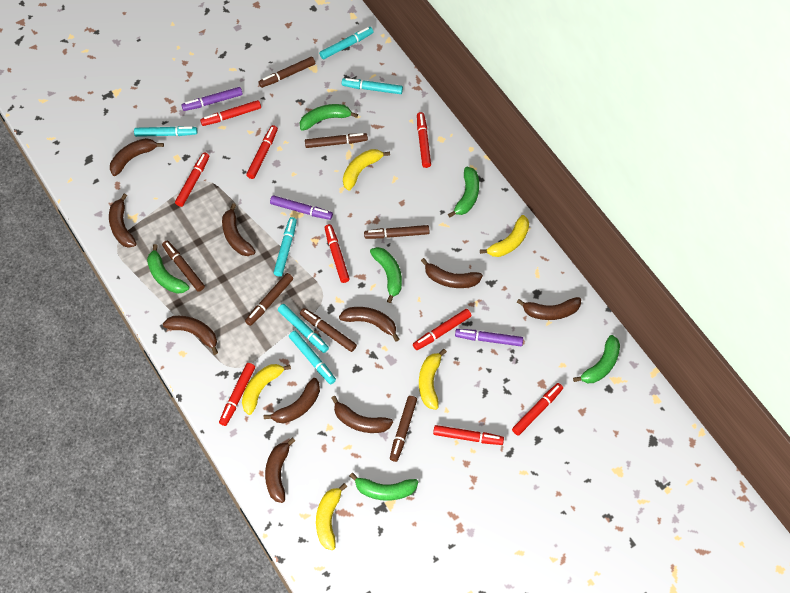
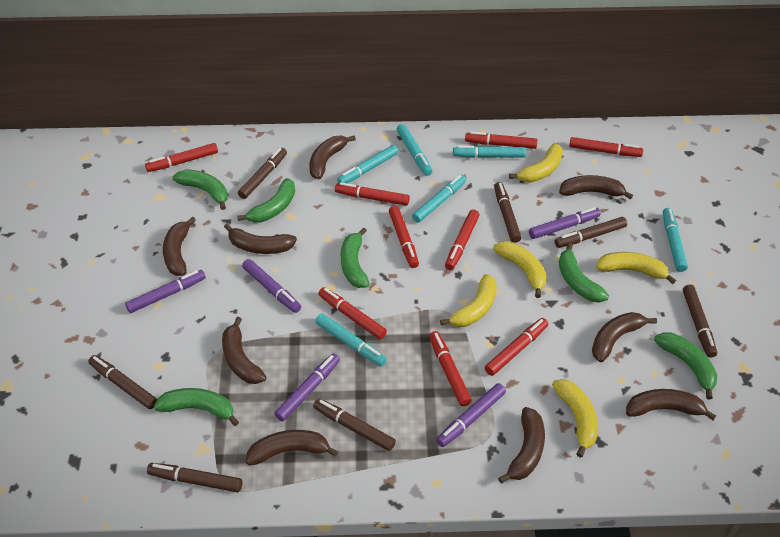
brown banana: [109,194,136,248] [110,138,164,176] [163,316,218,355] [222,203,255,256] [264,378,320,423] [265,438,295,503] [331,396,393,433] [339,307,399,342] [421,258,483,288] [517,297,581,320] = 10 -> [163,217,196,276] [222,317,266,384] [224,224,297,254] [246,430,338,466] [309,136,356,179] [498,407,545,483] [559,175,633,199] [592,312,657,362] [626,389,716,420] = 9
purple marker: [181,87,243,111] [270,195,333,220] [455,329,523,346] = 3 -> [125,270,206,313] [242,259,301,313] [274,353,340,422] [436,383,506,447] [529,207,601,239] = 5

